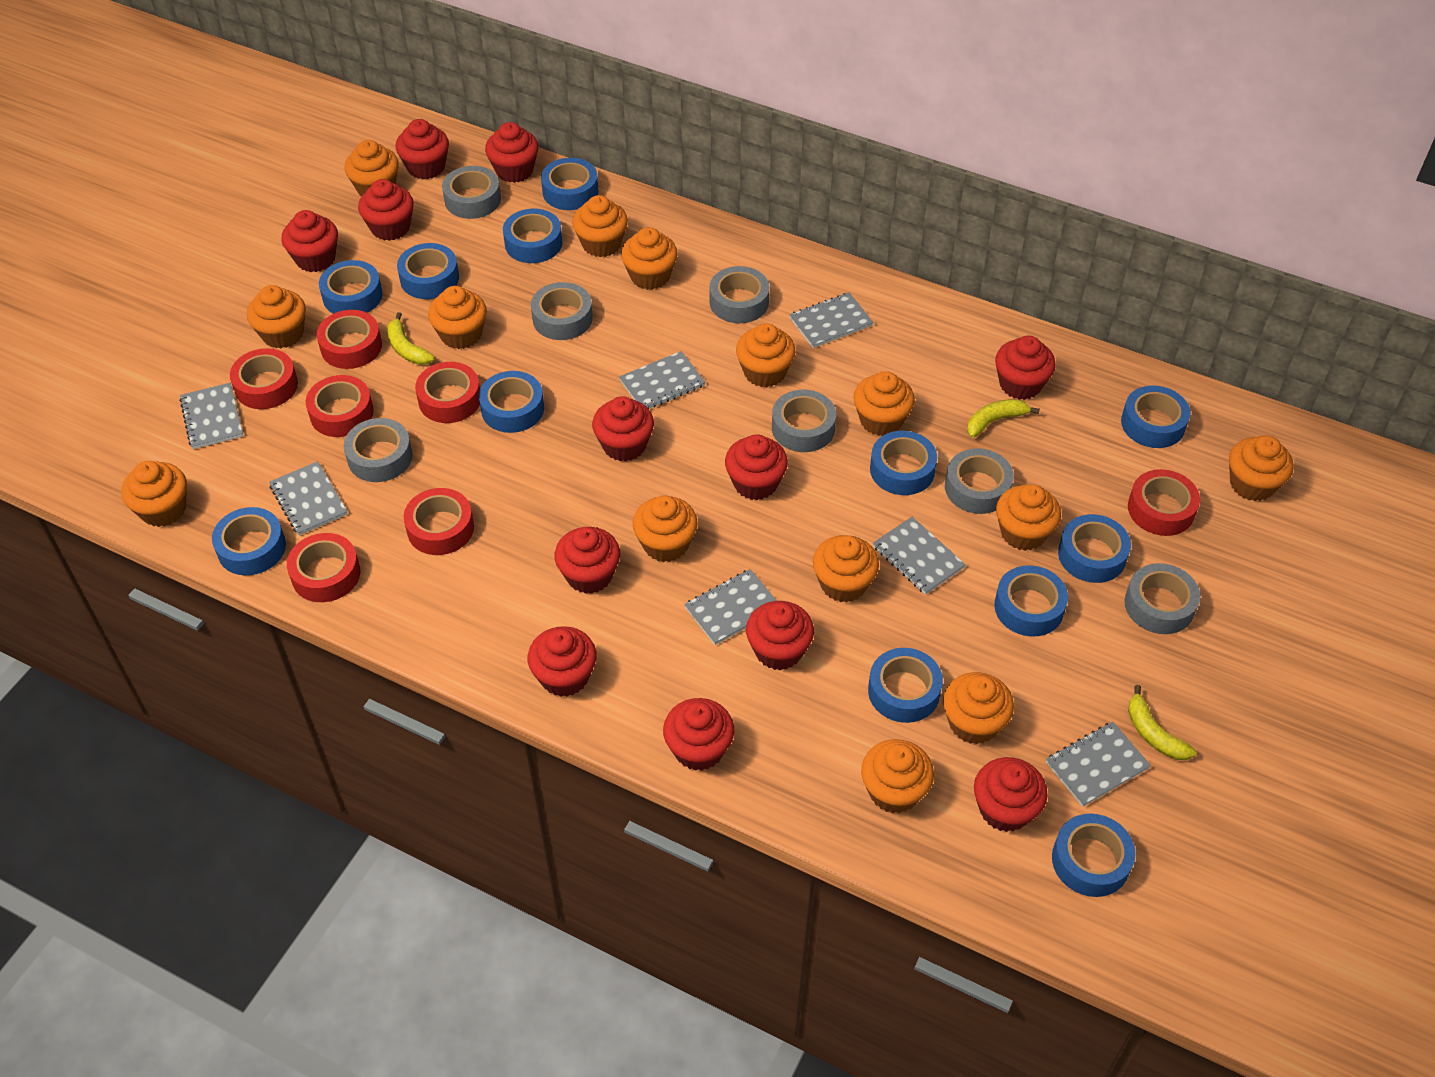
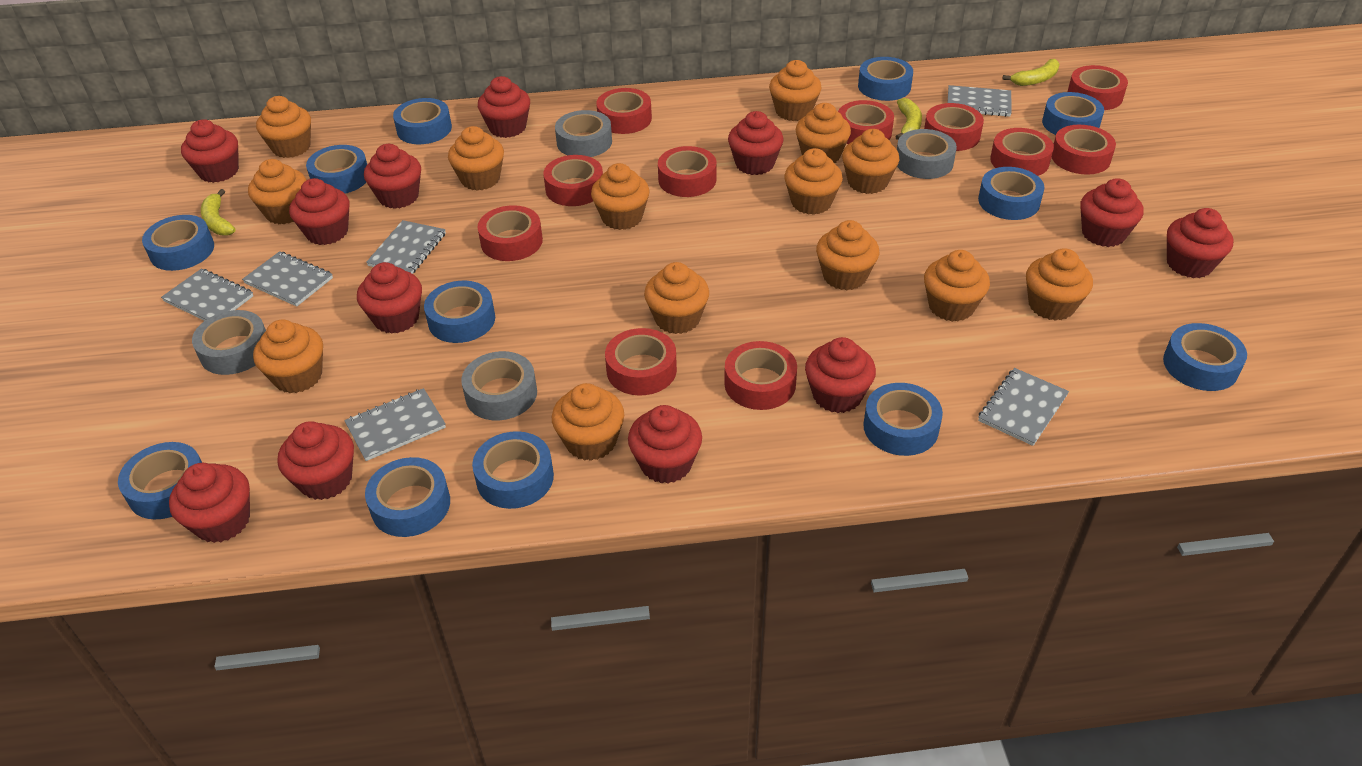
grey notebook: [180,383,243,449] [269,461,347,535] [619,351,705,409] [684,569,777,645] [790,292,873,348] [873,517,966,595] [1046,722,1151,807] = 7 -> [161,268,253,321] [242,251,333,307] [344,388,446,461] [366,220,446,274] [948,85,1012,117] [978,368,1069,446] = 6
grey tape: [344,418,413,482] [442,166,501,219] [531,282,593,340] [709,266,769,323] [772,390,836,452] [945,448,1014,514] [1124,563,1200,634] = 7 -> [192,310,266,375] [461,351,537,420] [555,110,612,157] [897,129,957,179] = 4
red tape: [230,348,298,409] [287,533,360,602] [306,375,374,437] [317,310,382,369] [404,488,474,555] [415,362,480,423] [1128,469,1200,536] = 7 -> [477,205,543,261] [543,155,603,206] [596,88,652,134] [605,328,677,396] [658,146,717,197] [725,341,797,410] [838,100,894,144] [924,103,984,151] [990,128,1054,176] [1052,125,1116,174] [1067,65,1128,110] = 11

